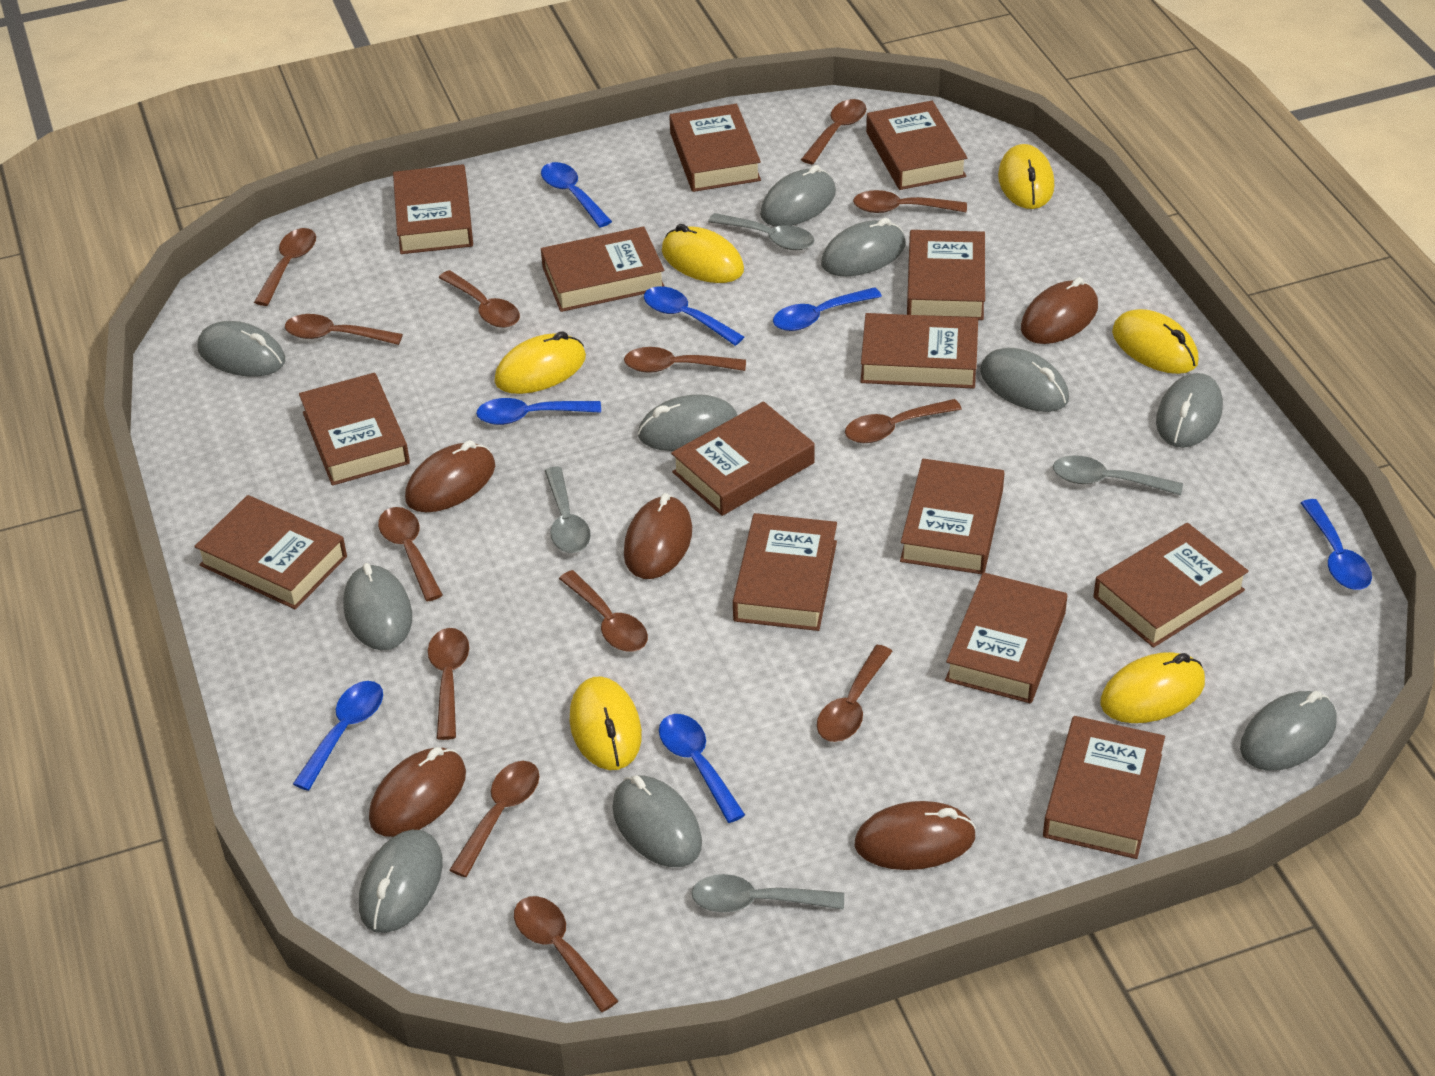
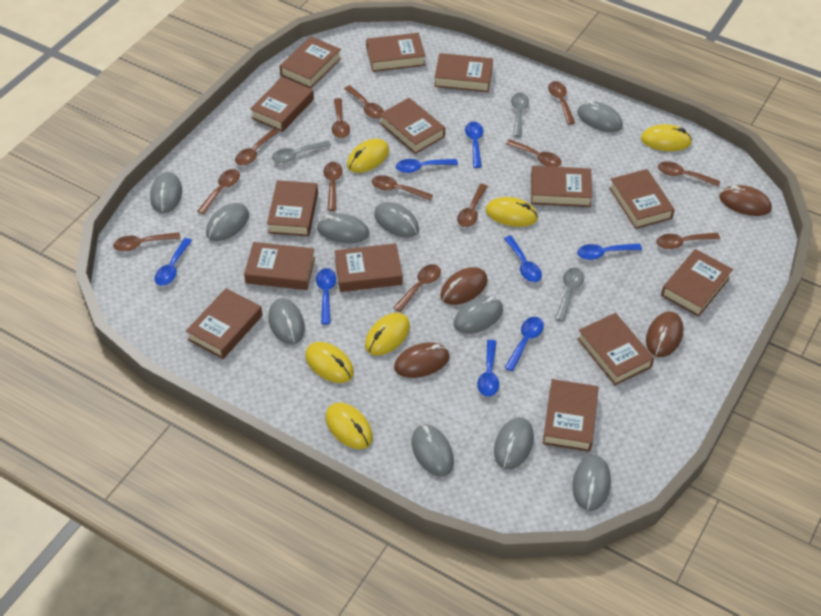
blue spoon: [293,681,383,791] [476,398,601,425] [541,162,612,227] [644,286,744,346] [659,714,745,823] [773,287,882,331] [1301,499,1372,590] = 7 -> [154,238,192,286] [316,268,336,325] [396,159,458,173] [465,122,483,168] [477,340,499,397] [504,236,542,282] [504,317,544,372] [577,244,642,260] = 8
brown mouse: [369,747,466,837] [405,440,495,513] [624,493,692,579] [855,801,976,870] [1021,277,1098,344] = 5 -> [394,342,450,378] [440,267,488,305] [646,311,683,357] [719,185,772,216] = 4
grey spoon: [545,467,591,553] [691,874,844,912] [708,213,814,250] [1053,455,1183,495] = 4 -> [272,141,331,163] [511,93,529,137] [555,267,584,322] = 3

